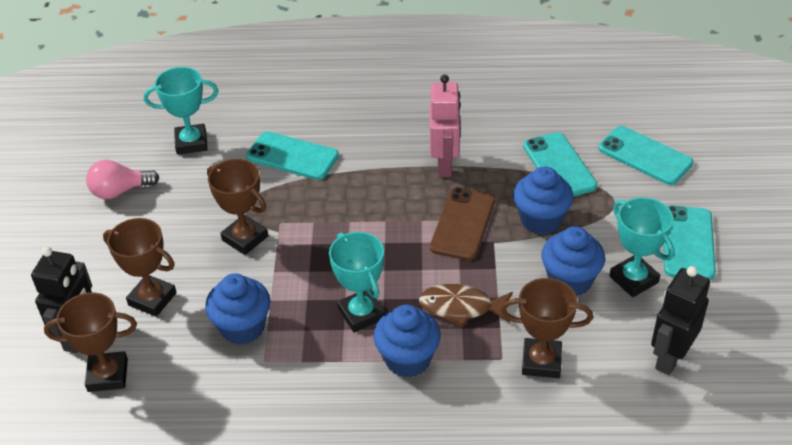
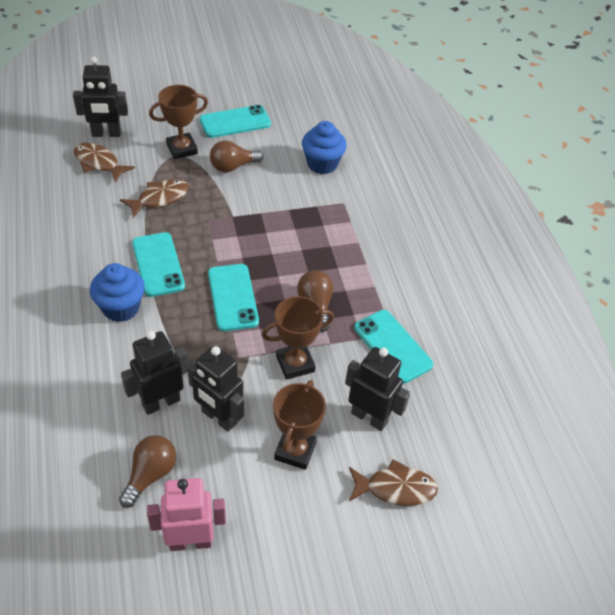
black robot: [31,247,92,353] [651,266,710,375] = 2 -> [73,56,128,137] [121,331,188,415] [187,345,244,432] [345,347,410,431] = 4
blue cupcake: [205,273,271,345] [373,305,441,377] [513,166,574,234] [541,226,605,296] = 4 -> [90,263,145,322] [302,121,347,174] = 2
brown fish: [419,284,513,328] = 1 -> [74,143,135,183] [120,179,189,218] [349,459,438,506] = 3
brown light bulb: none = 0 -> [119,435,176,508] [210,140,263,172] [297,270,333,332] = 3
brown phone: [430,187,495,261] = 1 -> none = 0
brown trophy: [44,292,137,392] [103,218,177,317] [207,159,268,255] [500,278,593,378] = 4 -> [149,85,208,159] [262,296,334,380] [273,380,326,470] = 3
pink light bulb: [86,160,159,199] = 1 -> none = 0
turquoise trophy: [144,67,218,155] [329,232,385,332] [609,197,674,297] = 3 -> none = 0

